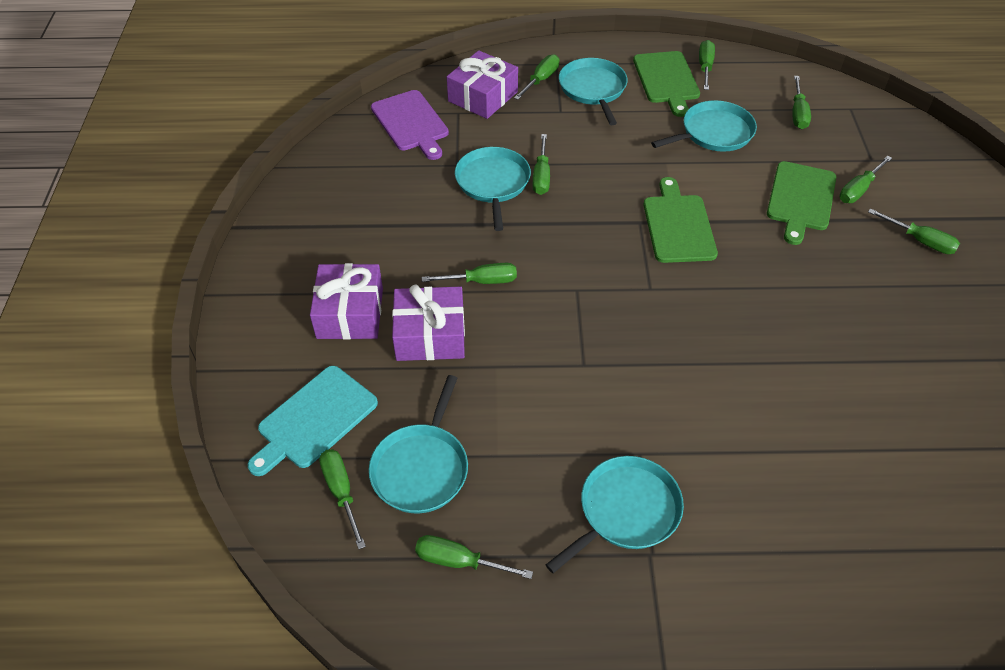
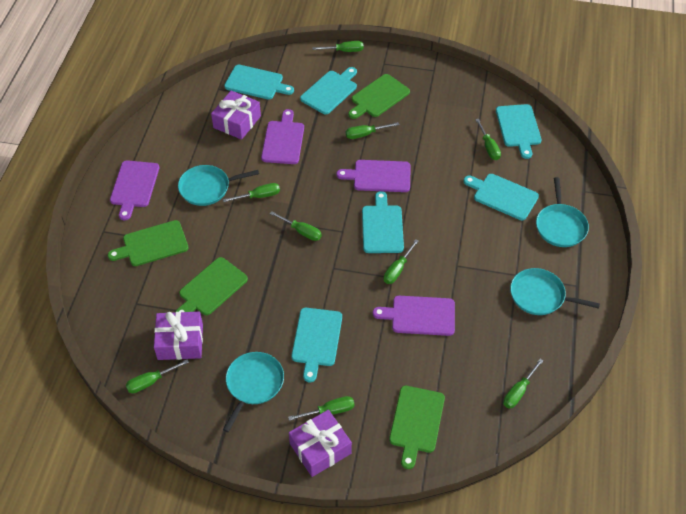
green cutting board: [633,51,700,117] [644,177,718,263] [767,161,836,245] = 3 -> [108,220,188,266] [175,257,248,315] [348,74,410,119] [389,386,445,469] = 4
purple cutting board: [371,90,449,160] = 1 -> [110,160,159,220] [261,109,304,164] [336,160,411,192] [373,296,455,336] = 4
turquoise cutting board: [247,366,378,476] = 1 -> [224,65,294,100] [291,308,342,382] [300,67,357,114] [362,191,404,253] [464,174,539,220] [496,104,541,159] = 6
turquoise pan: [369,375,468,513] [455,147,531,231] [546,456,684,573] [559,58,628,125] [651,100,757,152] = 5 -> [178,165,259,206] [223,352,284,432] [510,268,600,315] [536,177,589,247] = 4

